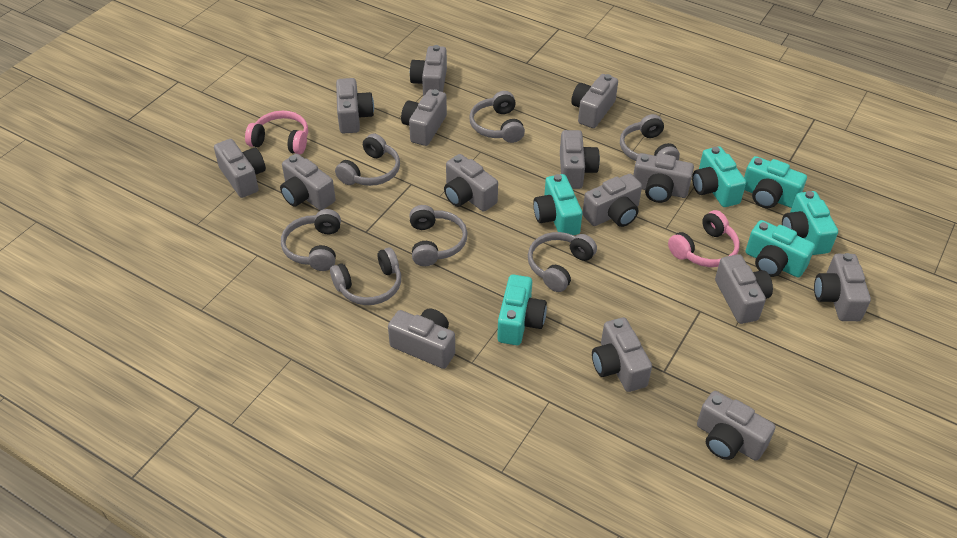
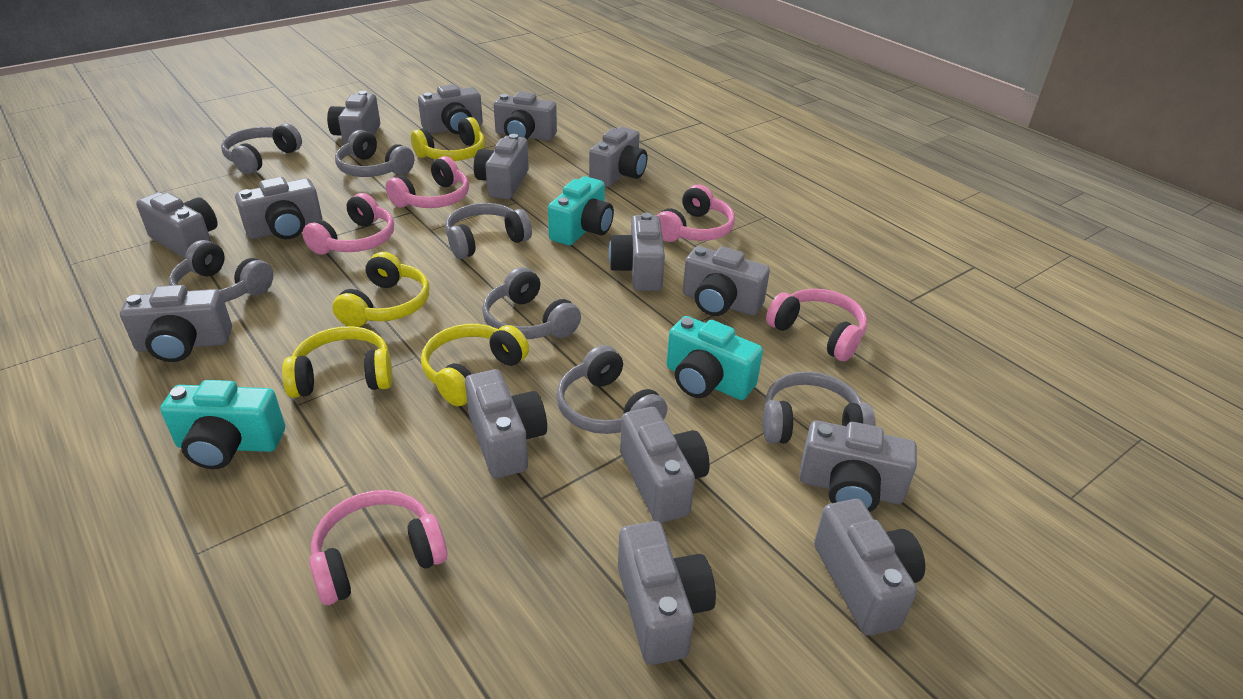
pink headphones: [245,111,308,155] [668,210,740,267] = 2 -> [302,193,394,255] [309,490,447,605] [386,156,469,208] [657,185,735,242] [766,289,867,361] = 5
turquoise camera: [497,274,547,345] [533,174,583,235] [692,147,746,207] [744,156,807,208] [746,220,815,277] [782,191,838,255] = 6 -> [160,380,285,469] [548,176,614,246] [666,316,763,400] = 3
yellow headphones: none = 0 -> [282,326,393,398] [332,252,429,327] [411,117,485,161] [421,324,529,406] = 4

